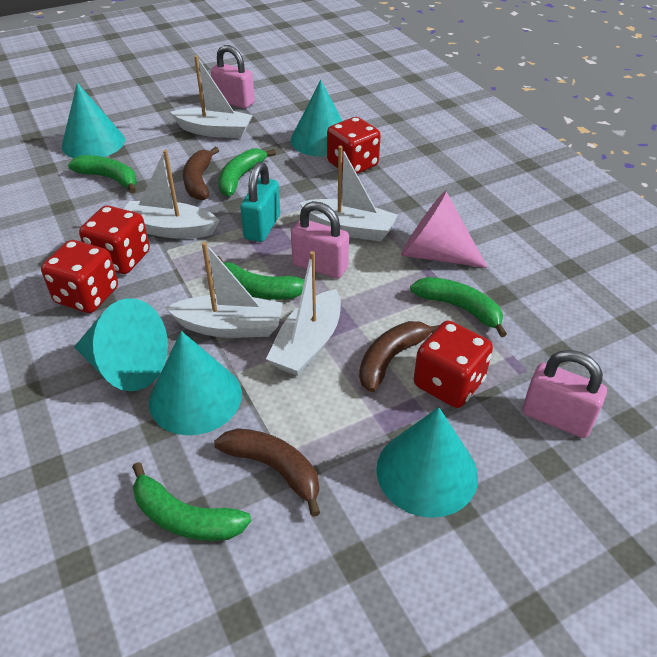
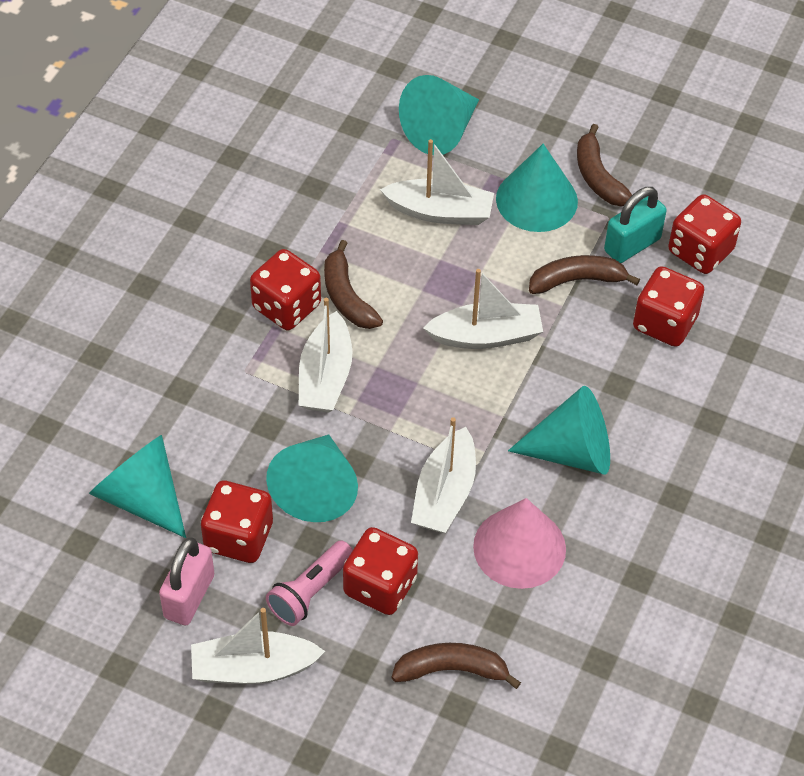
brown banana: [183,147,219,200] [214,428,320,517] [359,321,439,392] = 3 -> [324,240,383,329] [392,643,521,689] [529,255,640,294] [577,124,632,207] = 4
green banana: [68,155,137,193] [132,462,251,541] [218,149,276,196] [218,256,305,300] [410,277,507,337] = 5 -> none = 0
pink flashlight: none = 0 -> [266,540,353,626] = 1
pink padlock: [211,45,255,108] [291,201,349,279] [522,350,607,438] = 3 -> [159,537,214,625] = 1
red dice: [41,240,118,313] [79,206,150,274] [327,117,381,174] [414,321,493,408] = 4 -> [201,481,273,563] [250,249,321,330] [343,527,418,615] [633,266,704,347] [668,194,741,274] = 5

